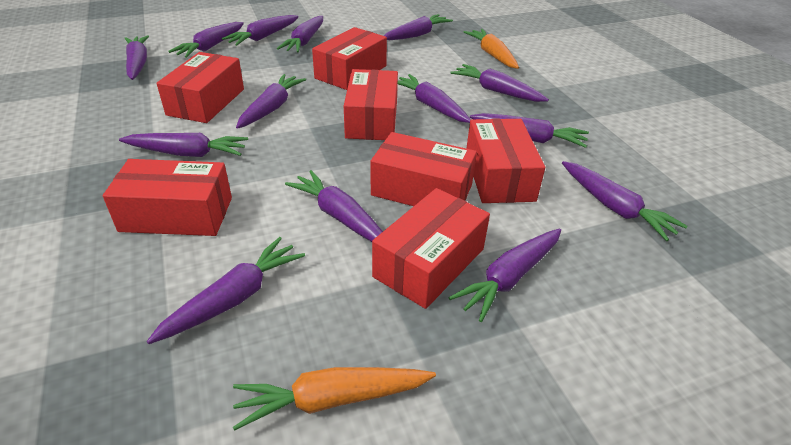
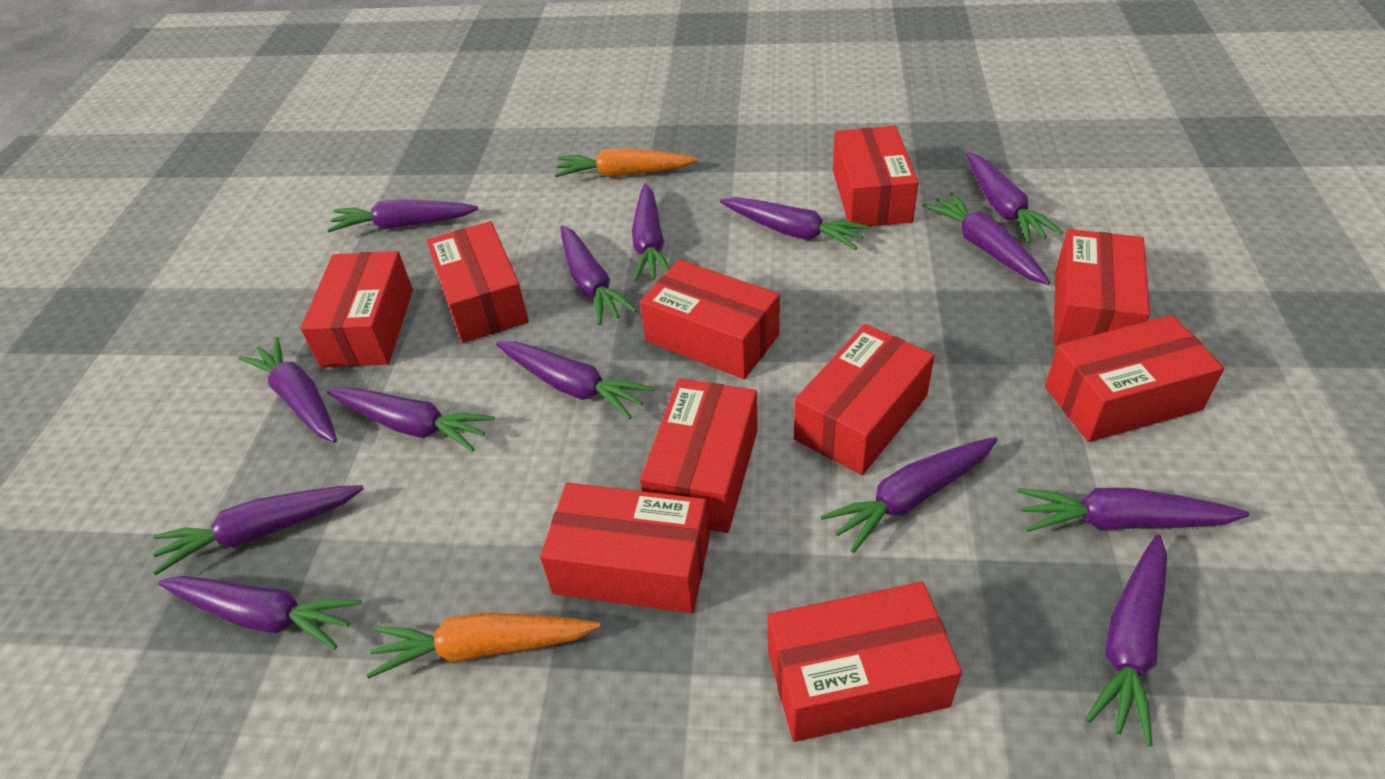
red box: [103,159,232,236] [157,52,244,123] [312,27,387,90] [344,69,398,140] [371,132,477,206] [372,188,490,309] [466,118,545,203] = 7 -> [300,251,413,367] [426,221,529,343] [540,483,709,613] [640,260,780,379] [640,379,758,533] [768,582,962,742] [794,324,934,475] [833,126,918,226] [1045,315,1224,442] [1054,229,1150,346] = 10

